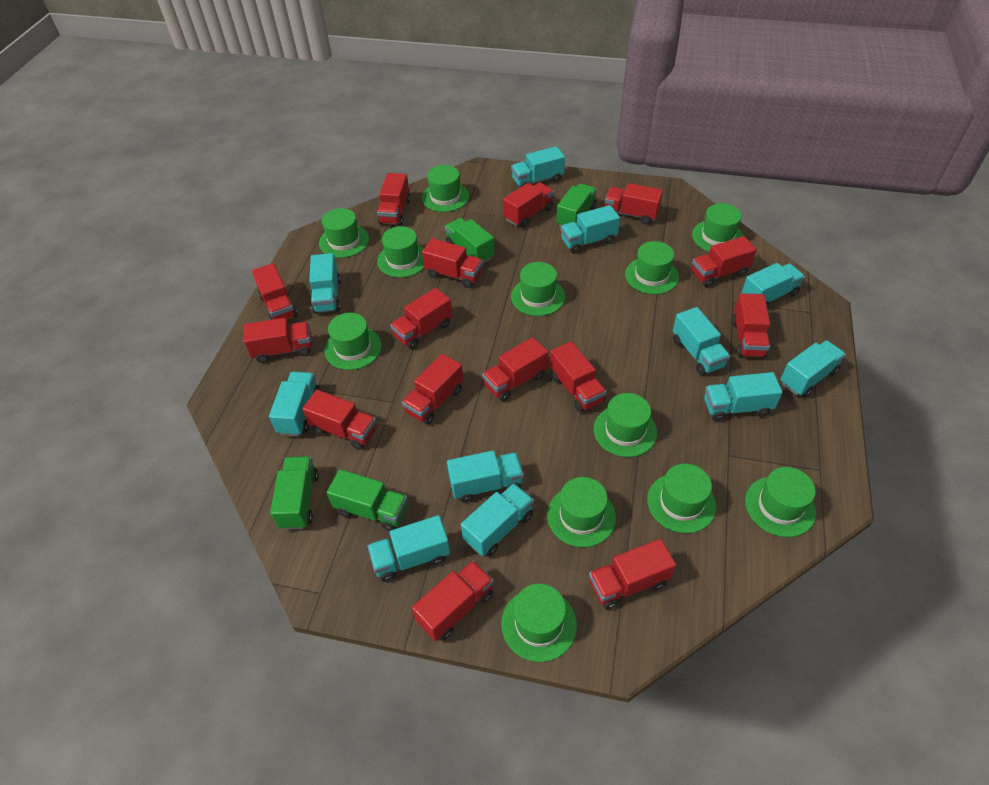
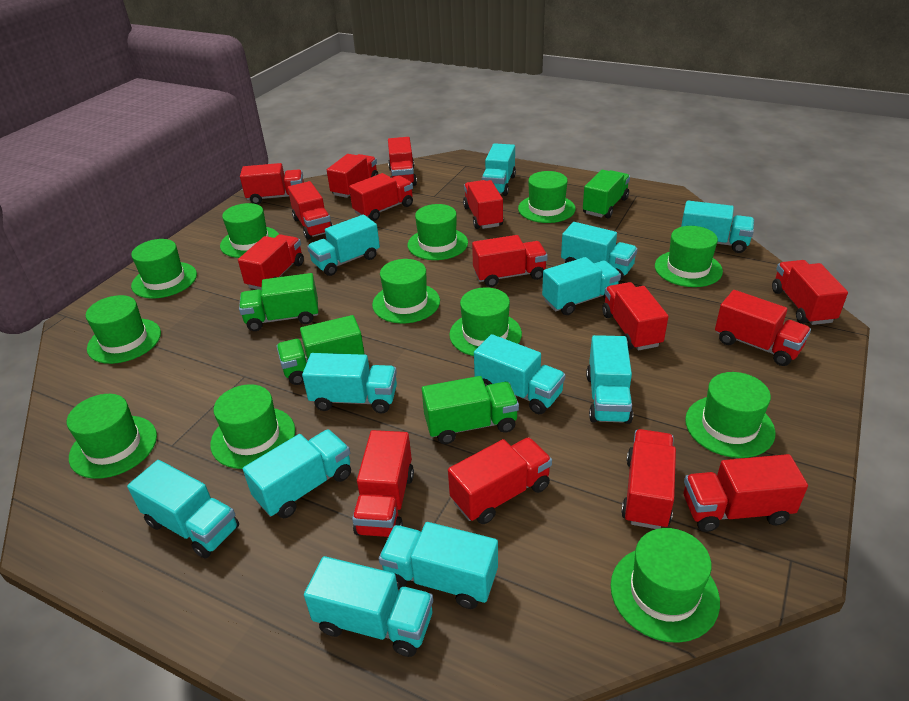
turquoise truck: [269,372,320,436] [309,253,341,314] [368,515,450,582] [447,450,524,503] [461,483,534,556] [511,146,565,187] [561,205,620,253] [673,307,730,375] [704,372,783,421] [742,263,805,307] [780,340,846,397] = 11 -> [127,460,239,559] [243,429,351,518] [302,353,397,413] [304,556,433,657] [307,215,380,276] [379,522,498,609] [474,334,565,414] [482,143,516,196] [542,257,621,315] [561,222,638,281] [586,335,633,424] [681,201,754,253] = 12

